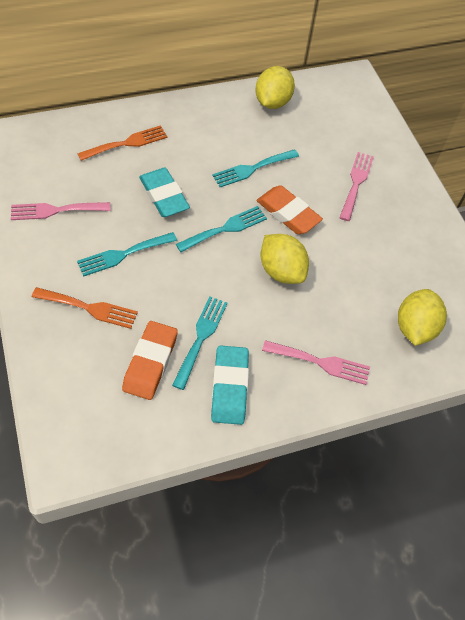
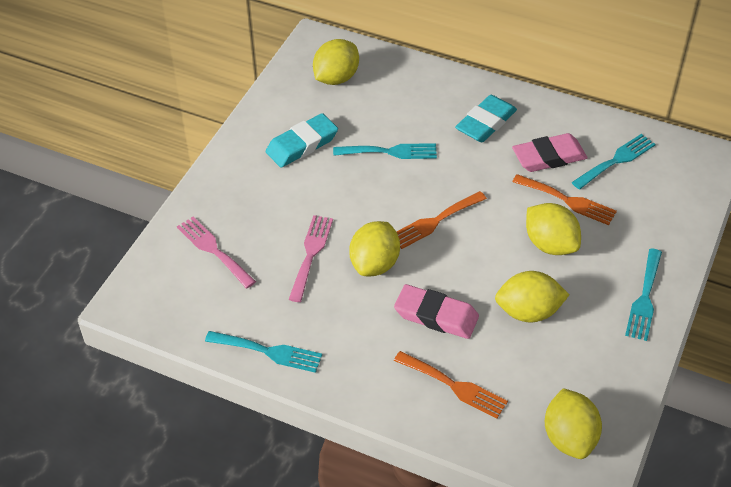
orange eraser: [122,321,178,400] [257,186,323,234] = 2 -> none = 0
orange fork: [32,287,138,329] [77,125,167,161] = 2 -> [394,351,508,419] [397,191,487,249] [512,174,617,225] = 3
pink eraser: none = 0 -> [394,284,479,339] [512,133,587,172] = 2
pink fork: [11,202,110,220] [262,340,370,385] [339,152,374,221] = 3 -> [177,217,256,289] [289,215,333,302] = 2
yellow lemon: [255,66,295,109] [260,234,309,284] [398,289,447,346] = 3 -> [313,39,359,85] [349,221,400,276] [495,271,570,322] [526,203,581,255] [545,388,602,459] = 5

